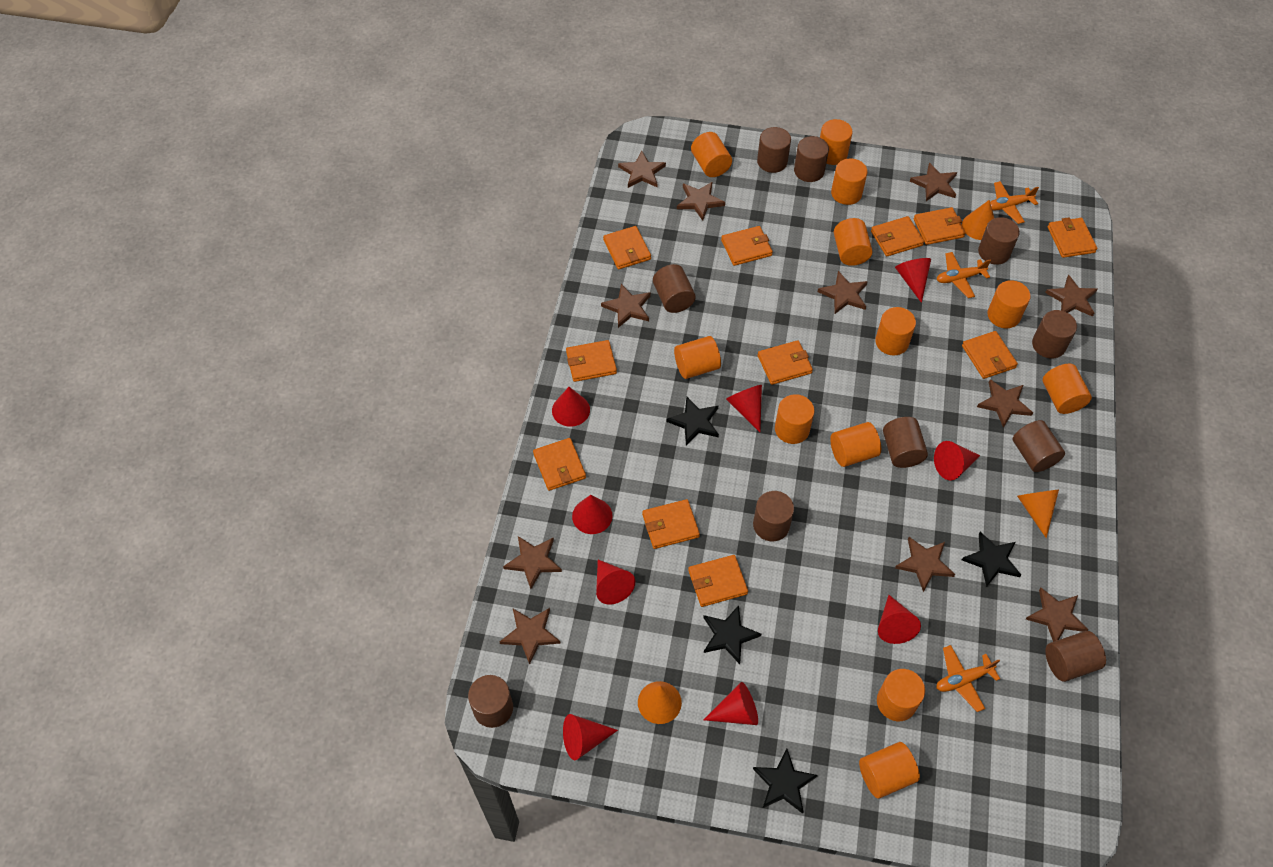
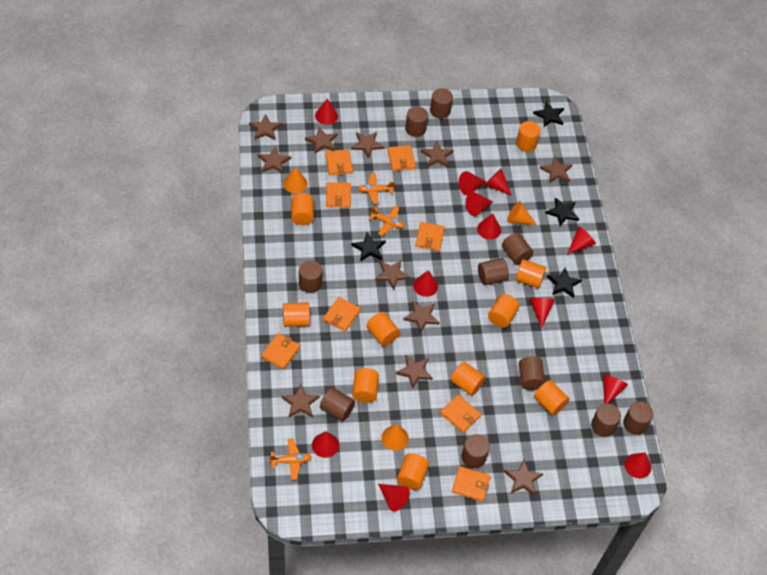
orange cylinder: [674,336,721,379] [691,132,732,177] [775,394,815,444] [820,119,853,165] [830,422,881,467] [831,159,868,205] [834,218,872,266] [859,742,920,799] [875,307,916,355] [877,669,925,721] [987,280,1031,328] [1042,364,1092,414] = 12 -> [283,302,310,327] [291,193,314,225] [352,368,379,403] [366,312,400,346] [397,453,429,490] [451,362,485,396] [488,294,519,328] [516,121,541,152] [516,259,546,288] [534,380,569,415] = 10
orange wallet: [533,438,586,491] [566,340,617,382] [603,226,651,269] [642,499,700,549] [688,555,748,607] [721,226,773,266] [758,340,813,385] [871,216,924,256] [914,207,966,245] [962,331,1018,379] [1048,217,1097,258] = 11 -> [261,333,300,370] [323,297,361,332] [325,149,353,176] [326,182,351,208] [388,145,416,171] [415,222,445,251] [440,395,481,433] [452,466,491,502] = 8
red cone: [552,387,590,427] [563,714,618,760] [572,495,613,534] [596,560,635,605] [704,682,758,725] [726,385,762,432] [878,595,921,644] [895,258,931,303] [934,441,980,481] = 9 -> [312,431,339,458] [315,99,338,125] [378,484,410,512] [413,270,438,297] [459,171,486,195] [466,192,493,216] [477,213,501,240] [485,168,512,196] [529,298,555,328] [567,227,596,255] [603,375,628,404] [624,453,651,479] = 12

